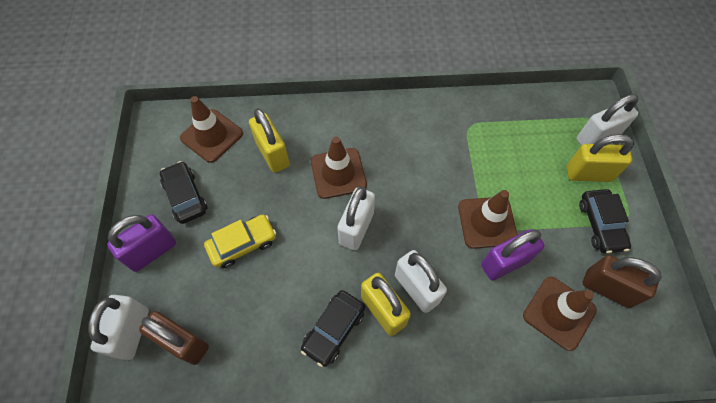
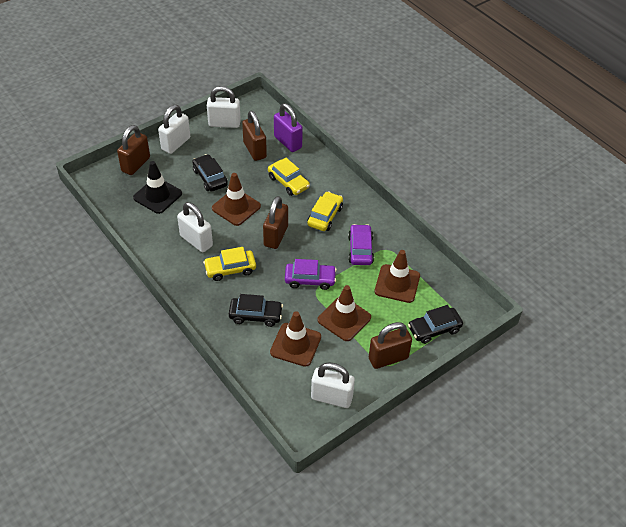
black traffic cone: none = 0 -> [133,161,182,214] = 1
brown padlock: [139,311,209,365] [583,255,661,308] = 2 -> [117,125,150,175] [242,111,267,161] [263,196,288,249] [369,322,412,369] = 4
purple car: none = 0 -> [285,259,337,290] [348,224,374,265] = 2
purple padlock: [107,214,176,272] [481,229,545,281] = 2 -> [274,103,303,152] = 1
yellow car: [204,214,276,268] = 1 -> [203,247,256,281] [268,158,310,196] [307,191,343,231] = 3
yellow padlock: [249,108,290,173] [361,273,411,336] [567,134,634,182] = 3 -> none = 0

